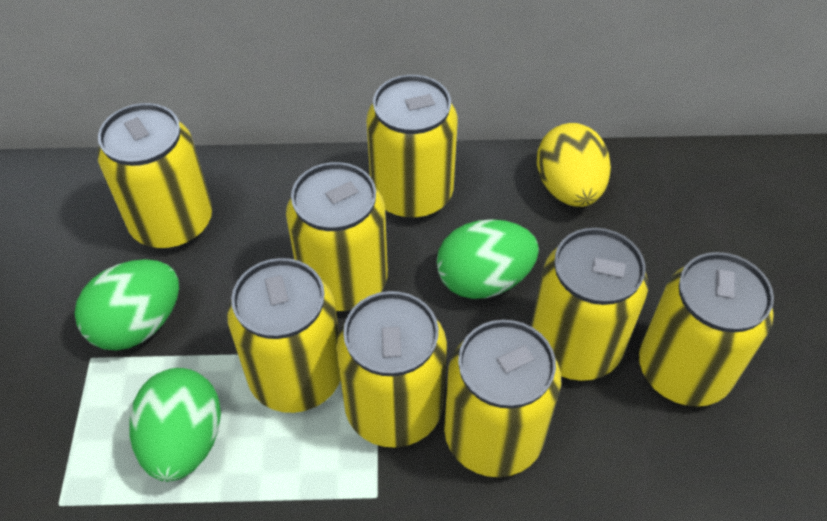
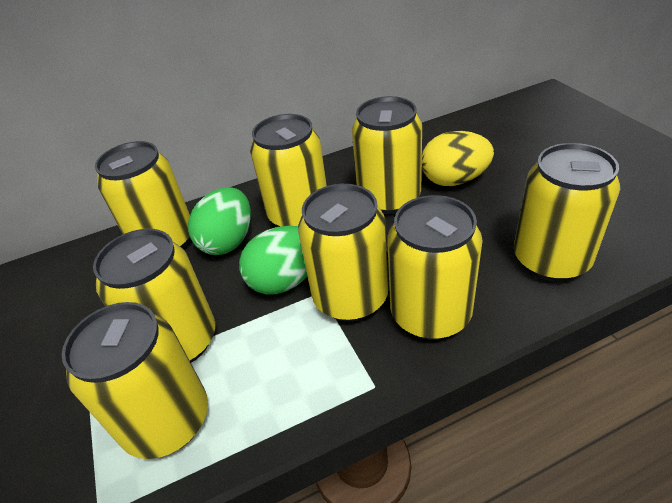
green egg: [75,259,179,351] [129,368,221,482] [436,219,539,299] = 3 -> [188,188,251,255] [239,226,307,294] = 2

